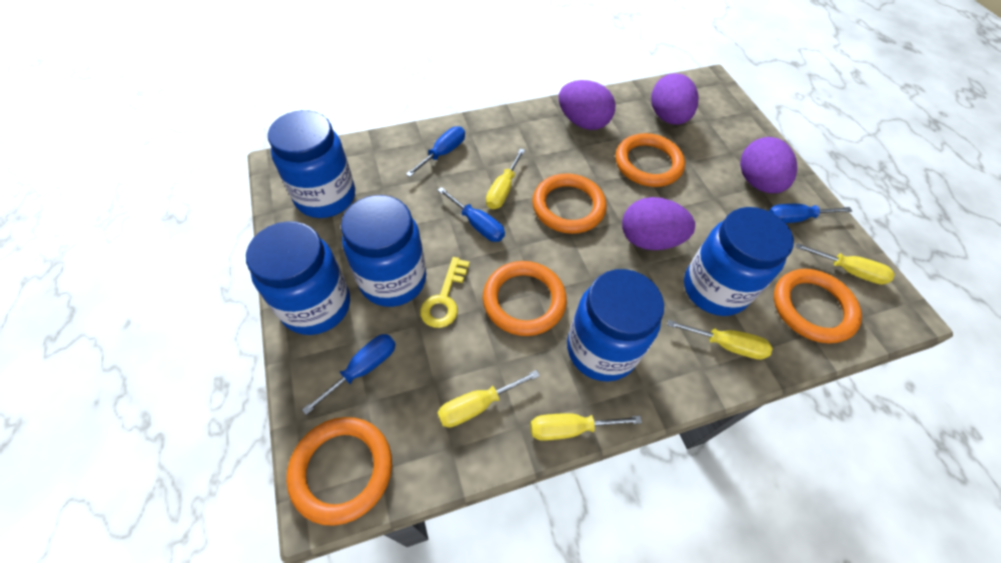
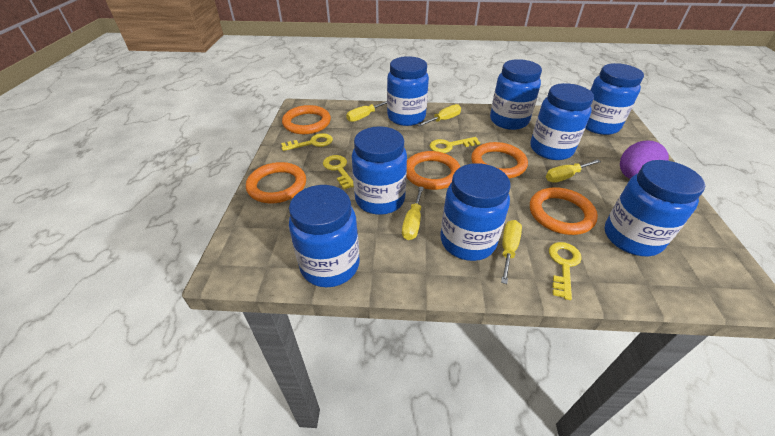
blue jar: [246,221,350,335] [268,110,355,218] [341,195,426,307] [567,269,664,382] [684,207,794,316] = 5 -> [289,185,360,287] [352,126,407,215] [387,56,429,126] [440,163,510,261] [490,59,542,130] [530,83,594,160] [585,63,644,135] [604,160,705,256] = 8
blue screwdriver: [302,334,396,415] [406,127,465,177] [437,187,505,242] [769,204,852,223] = 4 -> none = 0
purple egg: [559,80,615,130] [622,197,695,250] [651,73,699,125] [740,137,797,193] = 4 -> [620,141,669,179] = 1
yellow key: [420,257,470,328] = 1 -> [281,133,333,151] [323,155,354,189] [430,137,480,153] [549,242,582,300] = 4

